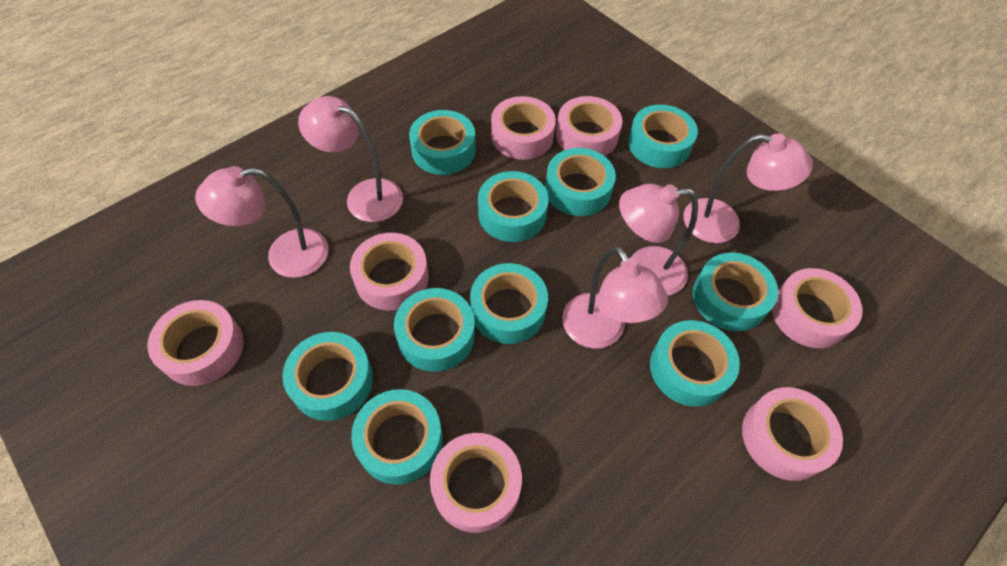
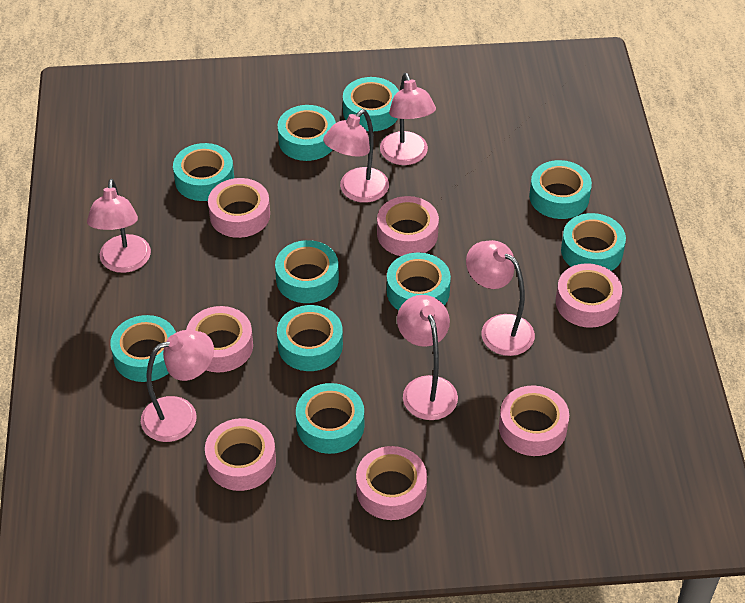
pink lamp: [195,166,328,278] [298,96,403,222] [562,246,668,349] [619,184,698,296] [684,133,813,243] = 5 -> [87,179,151,273] [141,330,214,442] [323,109,389,203] [380,73,436,165] [397,295,458,420] [466,240,535,356] = 6

